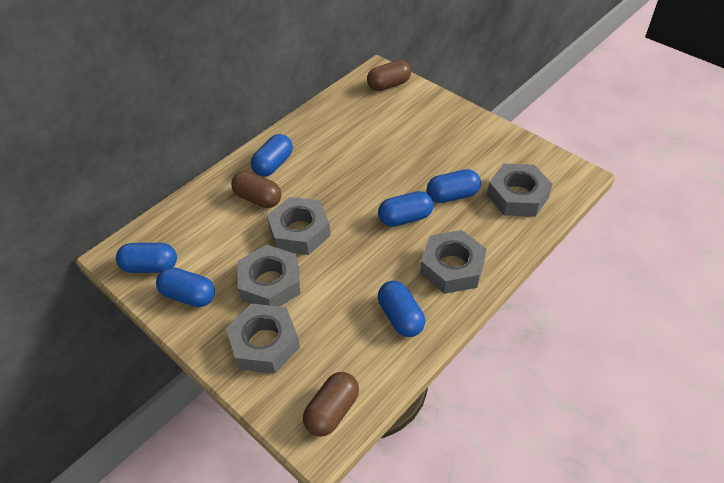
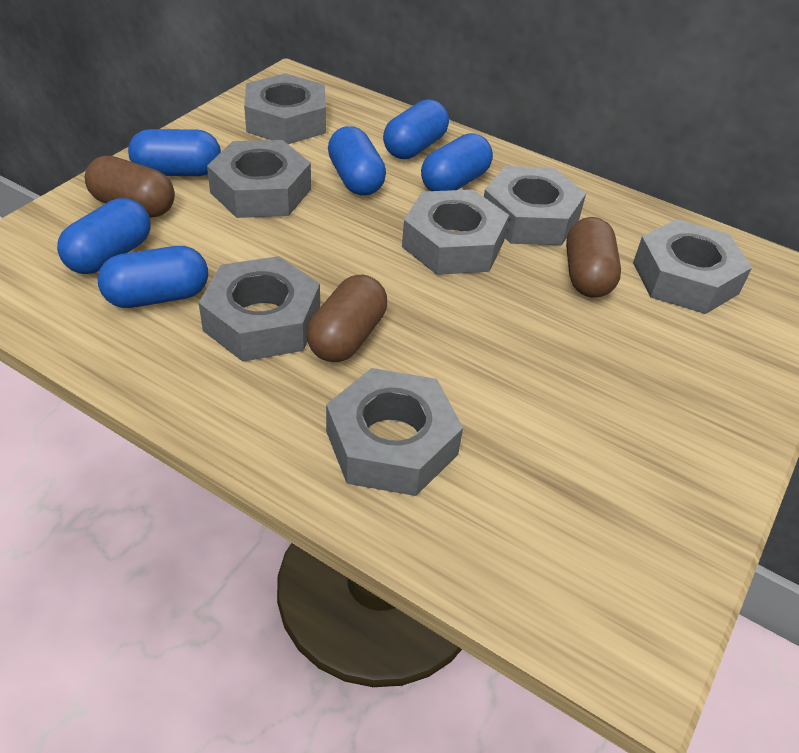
grey nut: [226,304,300,374] [238,245,301,306] [267,197,331,255] [420,230,487,294] [487,164,553,217] = 5 -> [199,256,320,362] [207,140,311,218] [244,73,326,144] [326,368,463,496] [402,190,509,275] [484,166,586,245] [633,219,752,314] = 7

